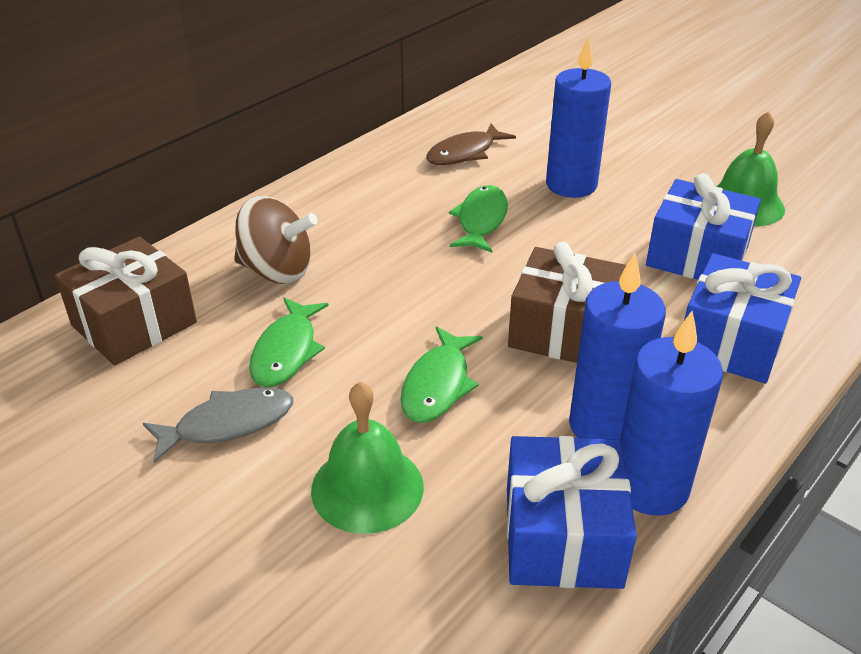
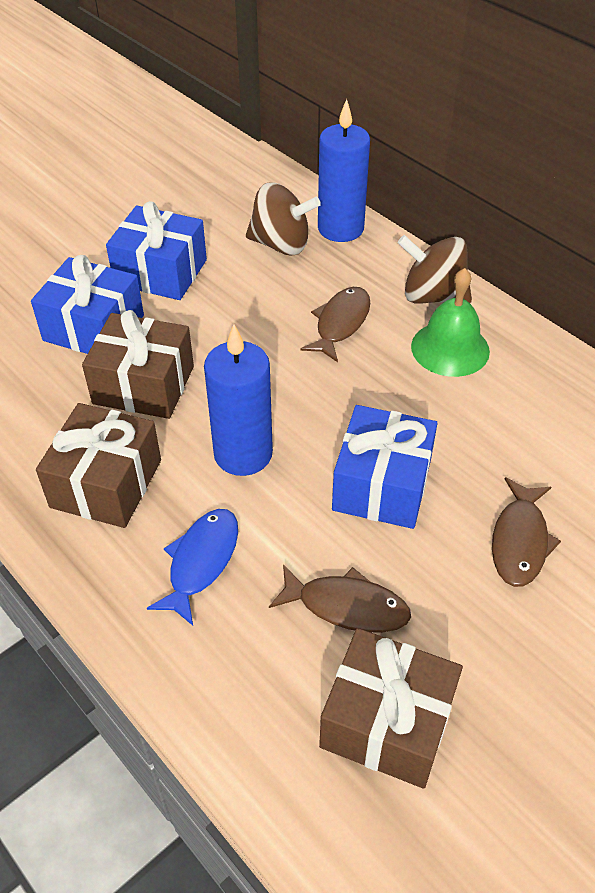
blue candle: [546,36,611,198] [569,253,666,440] [620,311,723,516] = 3 -> [204,324,273,476] [318,99,370,242] = 2
blue fish: none = 0 -> [147,509,238,626] = 1
brown fish: [426,124,516,165] = 1 -> [269,565,411,633] [300,287,370,362] [492,477,561,587] = 3
brown gift: [55,237,197,366] [508,242,626,363] = 2 -> [36,403,161,528] [82,310,194,419] [319,628,463,789] = 3
brown spinning top: [234,196,318,284] = 1 -> [246,182,321,255] [397,235,472,304] = 2
green bell: [311,381,424,534] [716,111,785,226] = 2 -> [411,268,490,377] = 1
green fish: [249,298,329,387] [400,326,482,423] [449,185,508,253] = 3 -> none = 0
grey fish: [143,387,293,463] = 1 -> none = 0

